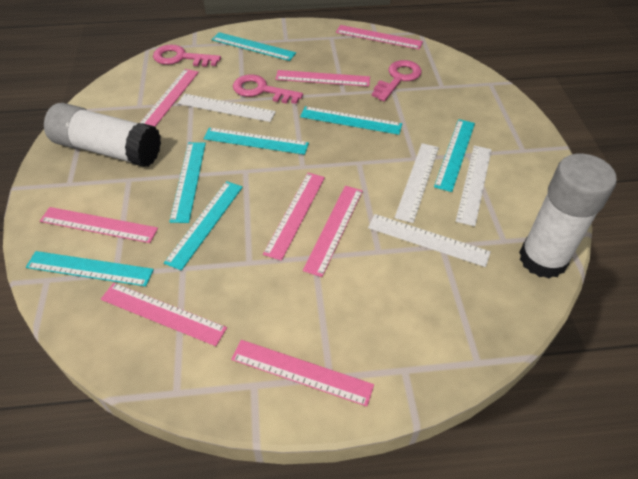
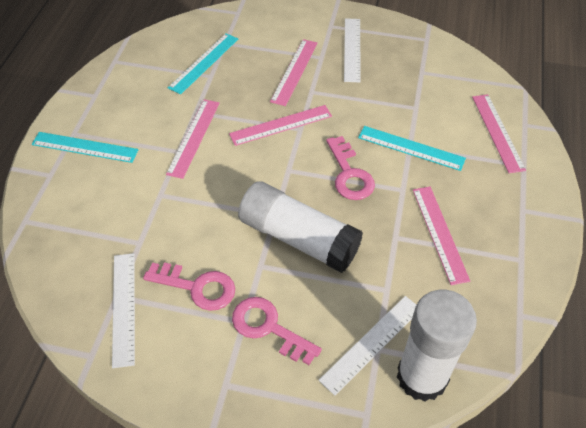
pink ruler: [40,207,158,243] [101,283,227,346] [140,69,199,127] [231,340,374,407] [263,173,325,261] [275,70,370,87] [303,186,363,277] [336,25,423,50] = 8 -> [166,99,220,179] [229,105,332,146] [270,39,318,106] [413,187,470,285] [472,94,526,173] = 5
turquoise ruler: [26,251,154,287] [164,181,243,270] [169,142,206,223] [204,128,309,155] [211,32,296,61] [300,106,402,135] [434,119,475,192] = 7 -> [32,132,138,163] [168,33,238,94] [358,126,466,171] = 3
white ruler: [178,94,276,122] [368,214,491,267] [394,143,439,223] [456,146,492,226] = 4 -> [112,253,135,368] [319,296,416,396] [344,18,361,82] = 3

